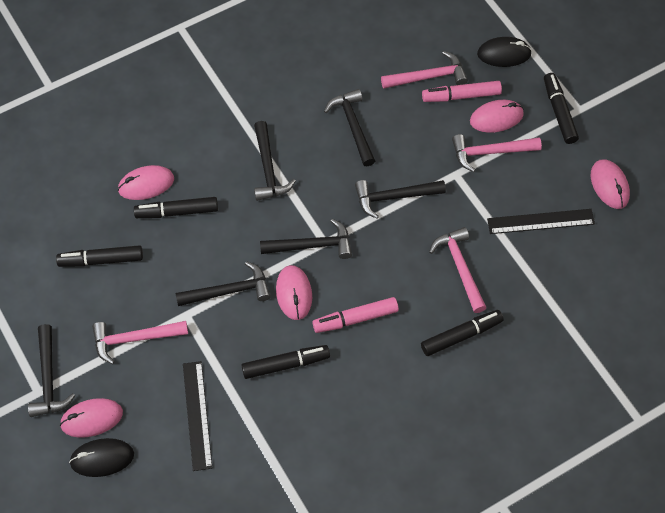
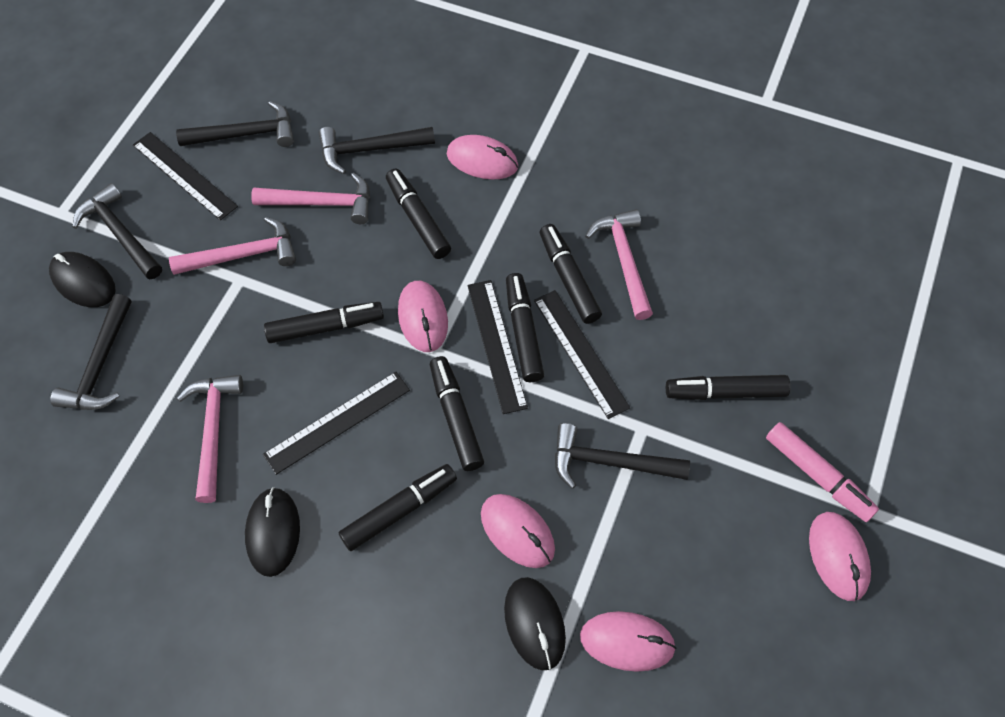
black hammer: [28,324,76,417] [176,261,271,306] [254,121,296,201] [260,219,352,259] [324,89,375,166] [355,180,446,219] = 6 -> [50,294,131,410] [72,183,162,279] [176,101,294,147] [319,127,435,174] [555,423,690,489] = 5
black marker: [56,245,143,267] [134,197,218,218] [242,345,330,379] [421,310,504,356] [544,73,579,144] = 5 -> [264,302,384,343] [339,464,457,551] [386,169,451,259] [430,356,484,471] [506,273,544,382] [540,224,602,324] [666,375,791,400] = 7
black mouse: [69,438,134,477] [477,37,532,67] = 2 -> [49,252,116,307] [245,487,300,577] [504,577,566,670] = 3
black ruler: [183,361,212,471] [487,209,595,234] = 2 -> [133,132,238,220] [263,372,410,475] [467,280,528,414] [534,290,630,419] = 4
pink marker: [312,297,399,333] [422,81,502,102] = 2 -> [766,422,879,522] = 1

